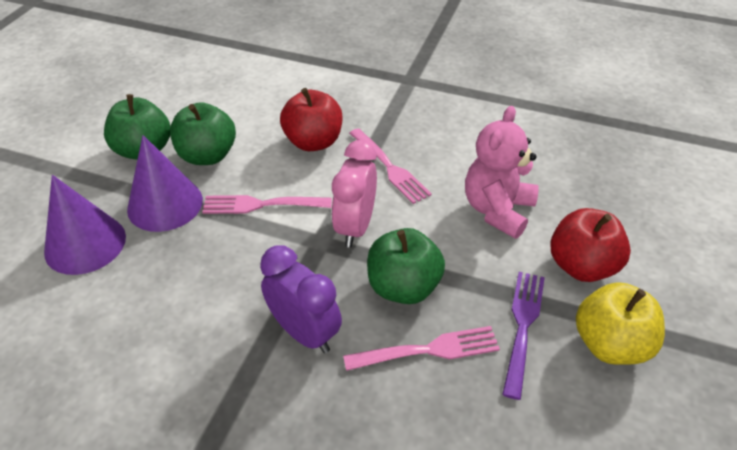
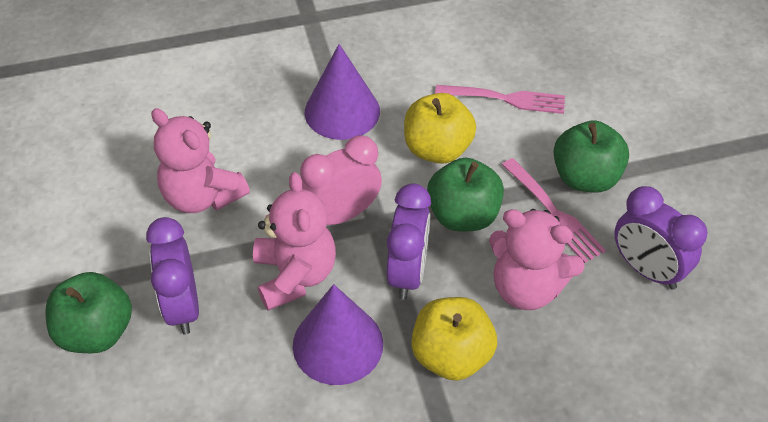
pink fork: [202,195,332,214] [343,326,500,371] [349,128,432,204] = 3 -> [435,85,565,114] [502,158,606,263] = 2
pink teddy bear: [465,106,539,239] = 1 -> [151,108,250,213] [253,172,336,311] [489,209,585,310] = 3
purple clock: [260,245,342,353] = 1 -> [146,217,199,335] [387,183,431,299] [614,186,708,290] = 3
purple fork: [502,272,545,400] = 1 -> none = 0
red apple: [280,88,342,151] [550,208,631,282] = 2 -> none = 0
yellow apple: [576,282,665,365] = 1 -> [404,93,476,164] [411,297,497,381] = 2

